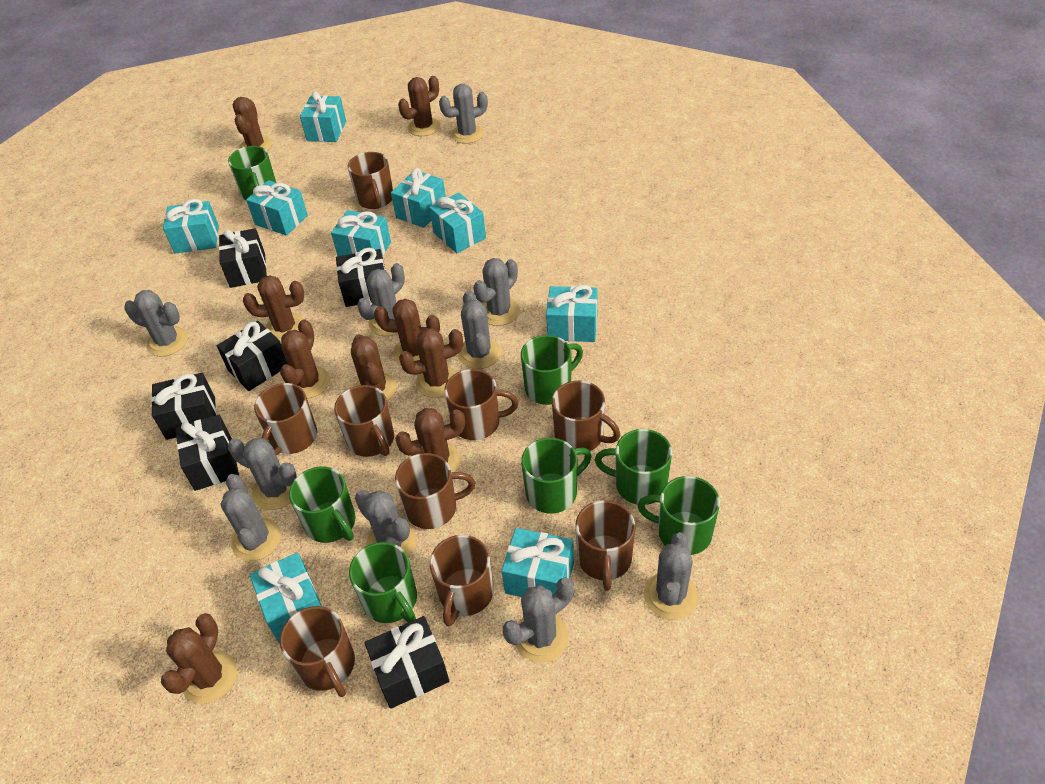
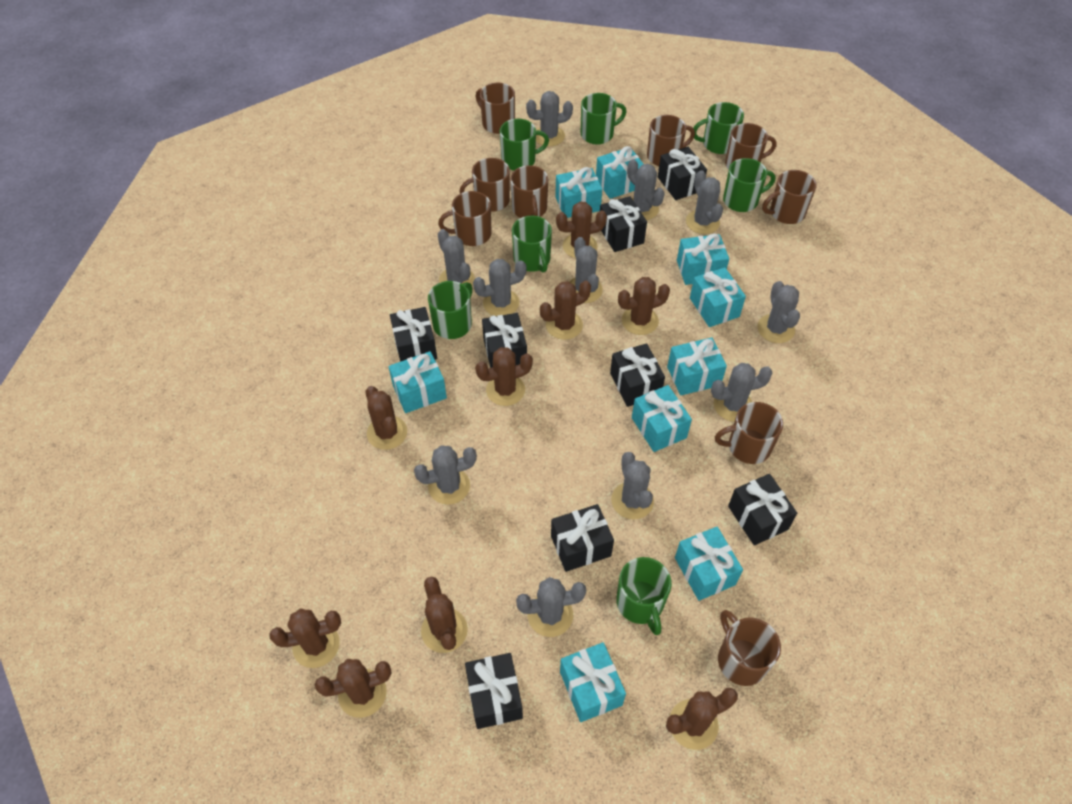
black gift: [151,373,217,440] [175,415,239,491] [217,321,288,391] [219,228,267,288] [336,248,386,307] [365,616,449,709] = 6 -> [390,307,437,362] [465,653,523,729] [482,313,527,368] [551,504,614,572] [600,196,647,252] [610,343,665,407] [658,147,707,200] [728,474,797,545] = 8
grey cactus: [124,290,188,357] [221,474,281,561] [228,438,297,510] [355,490,416,556] [357,263,405,336] [439,84,488,144] [458,291,501,369] [473,258,520,326] [503,578,574,663] [644,532,698,620] = 10 -> [414,445,477,505] [438,229,475,286] [473,259,527,316] [516,577,586,637] [526,91,573,146] [569,237,603,303] [611,452,654,520] [627,159,665,220] [686,170,723,234] [711,363,773,422] [757,281,800,343] = 11

